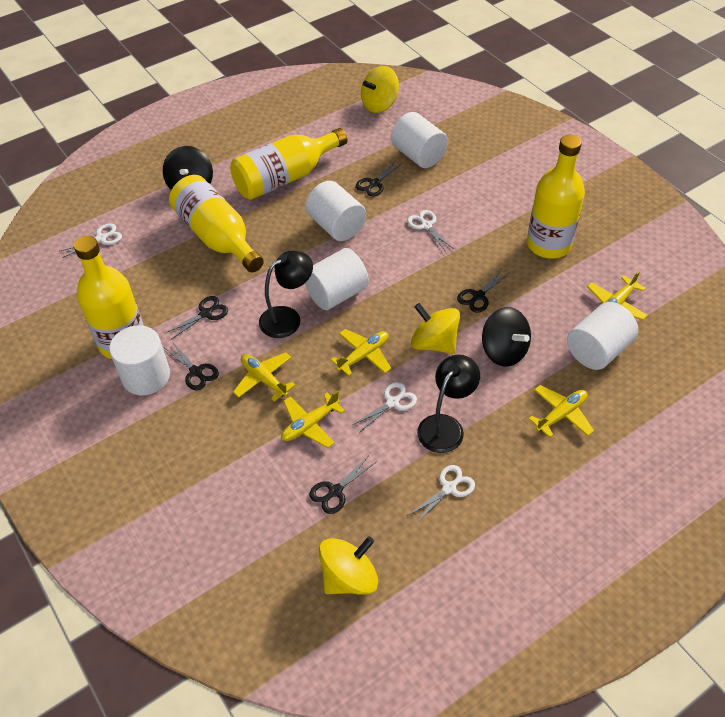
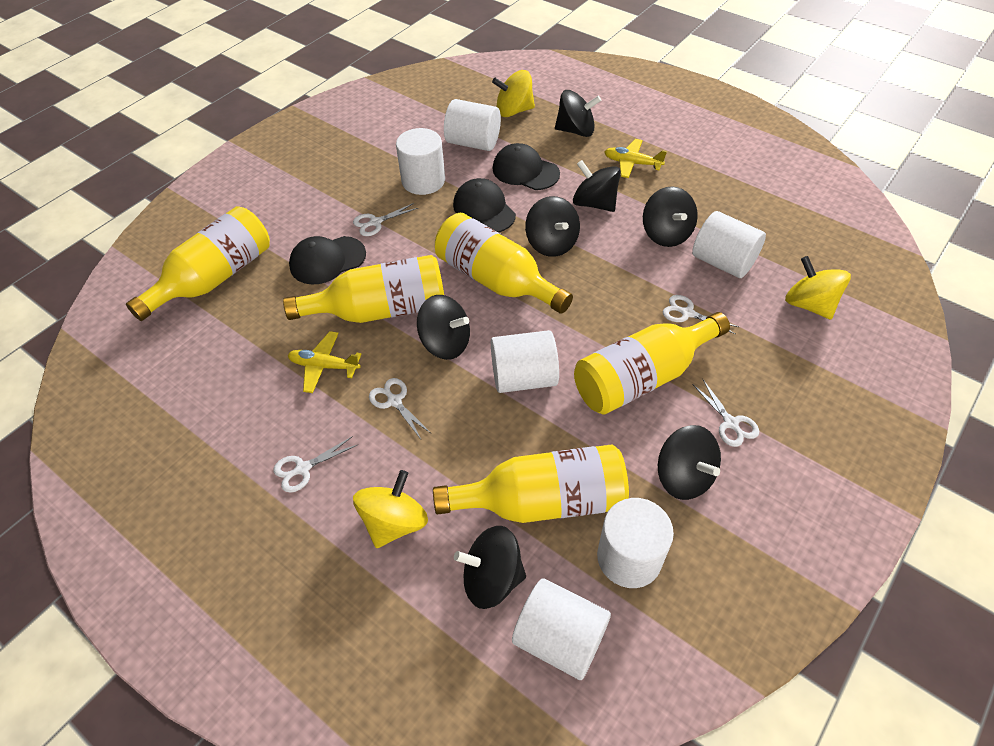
black cap: none = 0 -> [289,236,366,284] [453,178,516,233] [493,143,560,190] = 3
black lamp: [259,251,313,338] [417,355,480,453] = 2 -> none = 0
black scissors: [165,343,219,390] [166,296,228,339] [309,455,376,514] [356,161,403,197] [457,270,509,313] = 5 -> none = 0
black spinning top: [163,146,213,190] [482,307,531,367] = 2 -> [417,295,470,360] [454,526,526,609] [525,196,580,257] [555,90,601,137] [573,160,621,212] [643,187,698,247] [658,425,721,500] = 7
white cylinder: [109,325,170,395] [305,181,366,241] [305,248,369,310] [391,112,448,168] [567,302,638,370] = 5 -> [396,128,445,195] [444,99,501,151] [491,330,559,393] [512,578,611,680] [597,498,674,588] [692,211,766,278] = 6
white scissors: [59,223,122,258] [351,382,417,433] [407,210,454,252] [407,465,475,523] = 4 -> [274,436,357,493] [353,203,418,236] [369,378,432,439] [663,295,739,334] [692,380,759,447] = 5
yellow bottle: [74,236,144,359] [169,175,264,272] [230,128,347,200] [527,135,585,259] = 4 -> [126,206,270,321] [283,255,444,323] [433,444,629,523] [435,213,573,314] [574,312,730,414] = 5
yellow plane: [233,352,295,402] [281,391,345,448] [331,329,391,376] [529,385,594,438] [587,271,648,320] = 5 -> [288,331,362,393] [604,139,667,178] = 2

